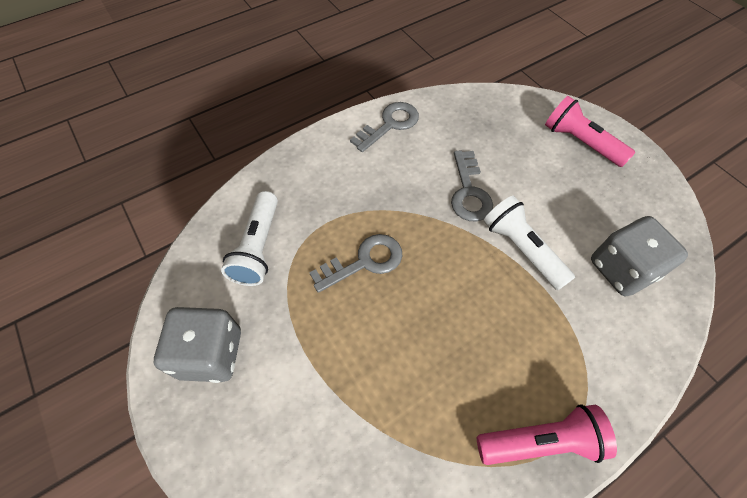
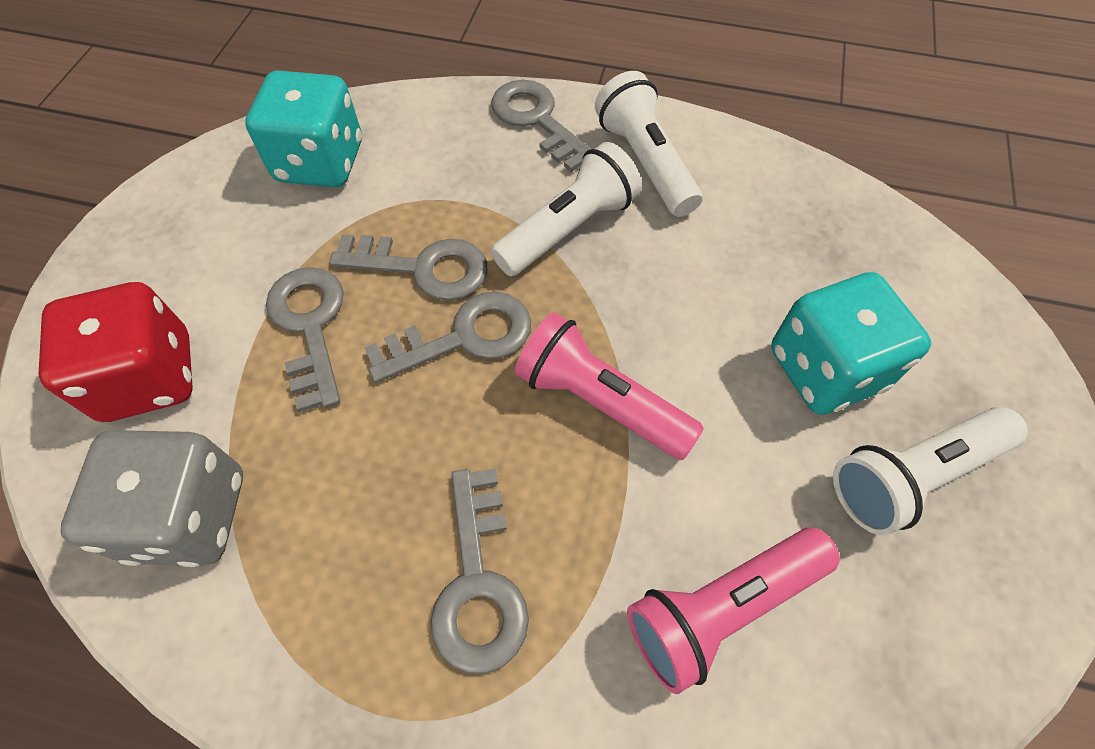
grey dice: [154,307,241,383] [591,216,688,297] = 2 -> [60,430,243,567] = 1
grey key: [309,234,402,293] [350,102,419,152] [451,150,493,222] = 3 -> [266,267,344,412] [329,234,487,301] [364,292,531,383] [431,469,529,674] [491,80,591,172] = 5
red dice: none = 0 -> [38,282,193,422] = 1
turquoise dice: none = 0 -> [245,70,362,187] [771,272,931,415] = 2
white flashlight: [221,191,278,286] [484,196,575,290] = 2 -> [491,142,642,276] [595,71,702,217] [833,407,1028,535] = 3

